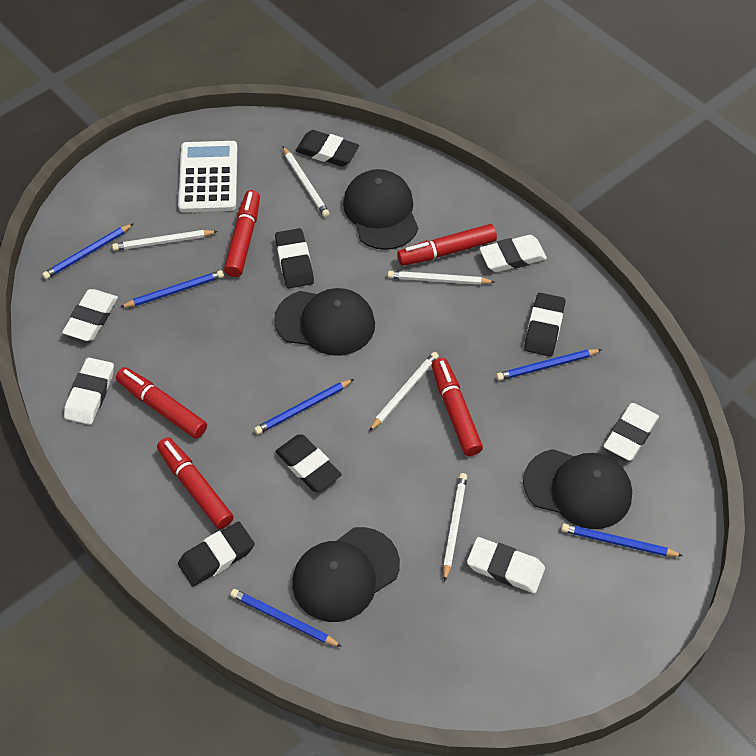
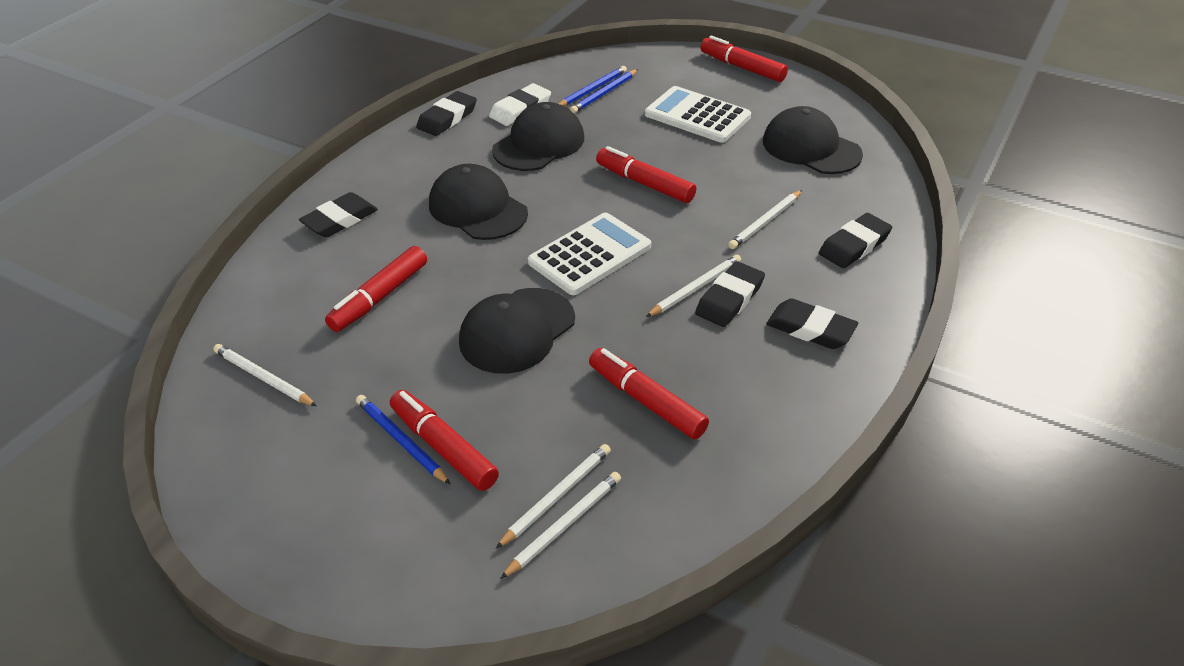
blue pencil: [42,223,134,279] [120,270,224,308] [230,589,342,647] [254,379,354,434] [496,349,602,381] [561,523,683,557] = 6 -> [356,395,451,485] [559,66,627,106] [570,69,638,113] = 3
white calculator: [178,141,237,212] = 1 -> [528,212,651,295] [645,86,751,143] = 2
white eraser: [62,289,118,341] [64,357,114,425] [467,537,545,593] [479,235,547,272] [603,403,659,461] = 5 -> [489,83,551,126] = 1

